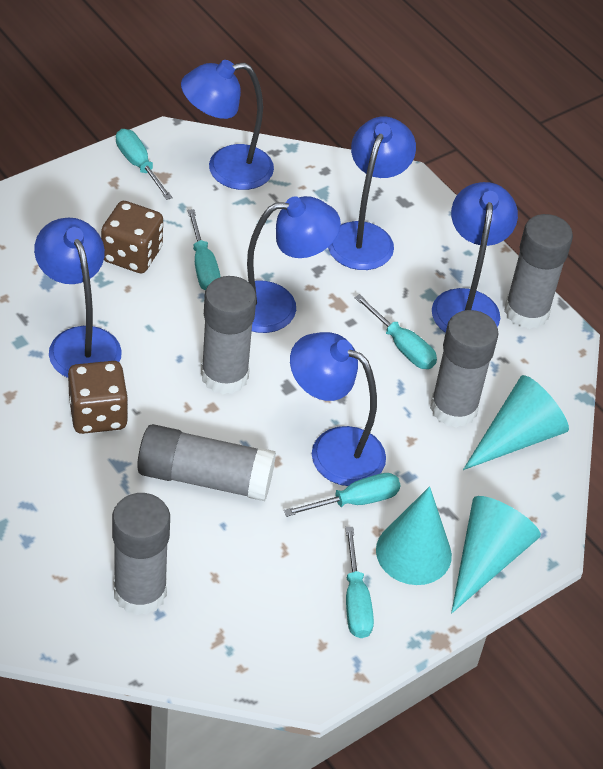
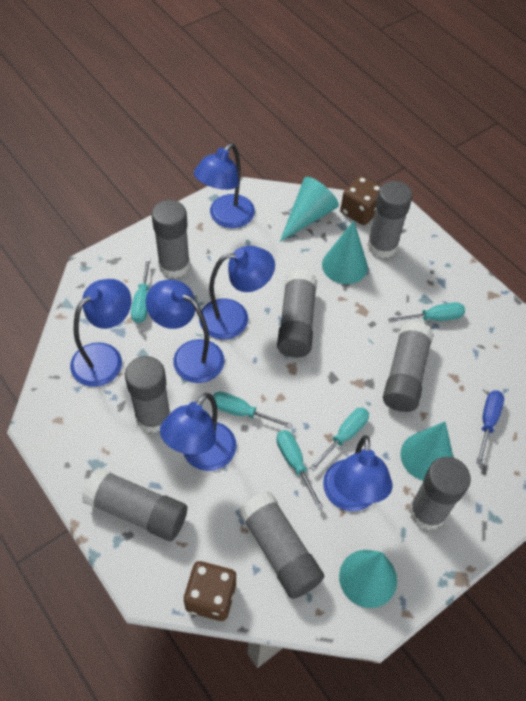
blue screwdriver: none = 0 -> [476,390,504,465] = 1
grey glue stick: [112,493,170,615] [137,424,276,501] [201,276,256,394] [430,310,499,428] [504,214,573,329] = 5 -> [82,468,187,541] [125,356,171,433] [151,200,190,278] [239,491,324,599] [277,270,317,358] [367,181,412,258] [383,321,434,412] [409,457,471,530] = 8
turquoise cone: [376,486,452,585] [451,496,541,613] [463,375,569,470] = 3 -> [280,177,339,242] [322,221,368,284] [339,550,397,608] [401,421,454,481] = 4

